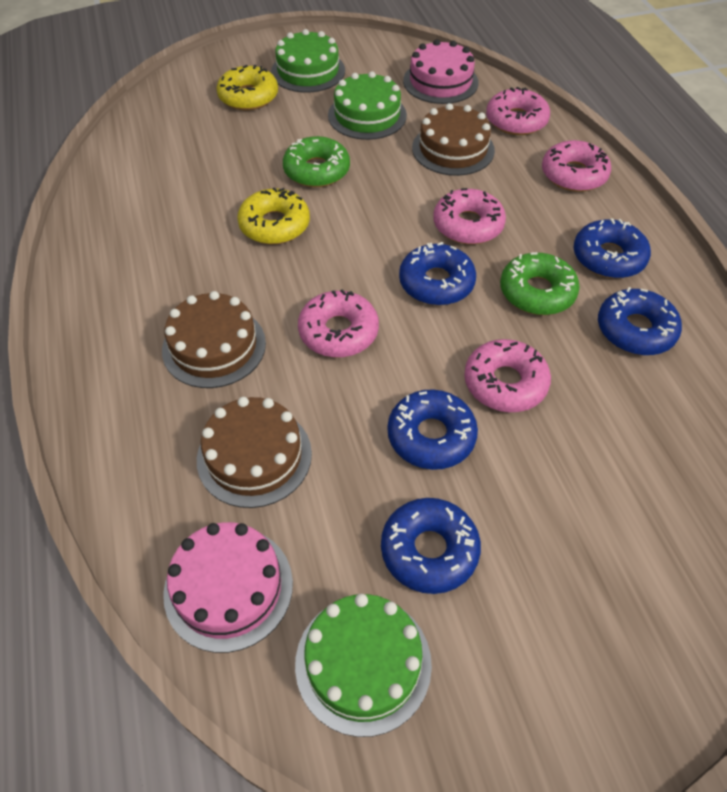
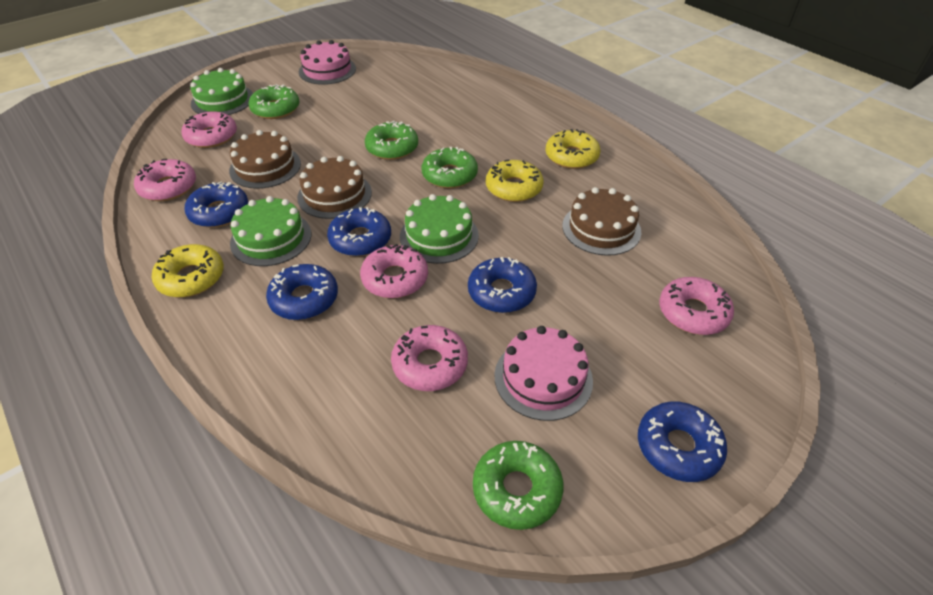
green donut: [283,136,350,187] [500,252,580,315] = 2 -> [248,84,299,119] [365,121,418,160] [422,147,478,188] [473,441,564,530] = 4
yellow donut: [216,65,278,110] [237,187,310,244] = 2 -> [152,244,224,297] [486,159,544,202] [545,129,600,169] = 3

